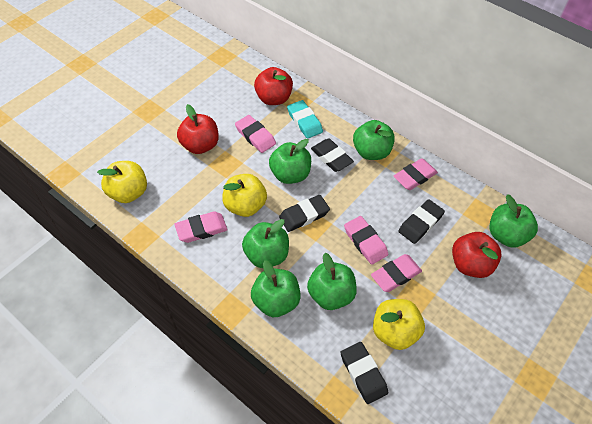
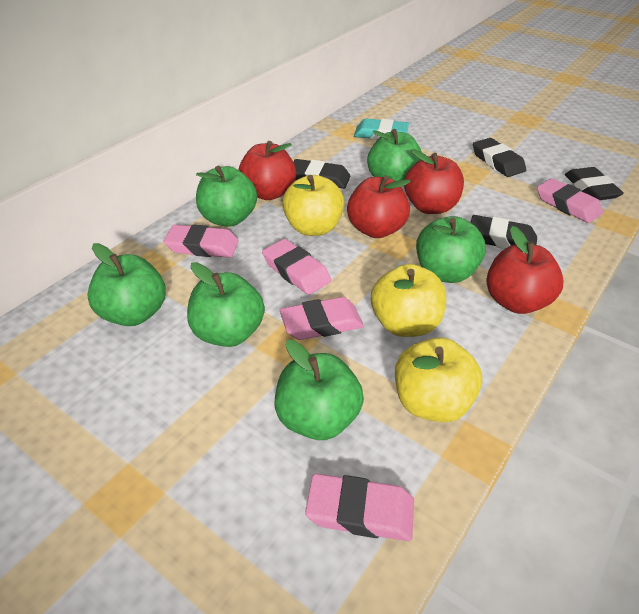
red apple: [177,104,219,154] [254,67,293,105] [452,232,502,278] = 3 -> [238,141,296,200] [347,175,411,238] [404,149,464,214] [486,226,563,314] = 4

